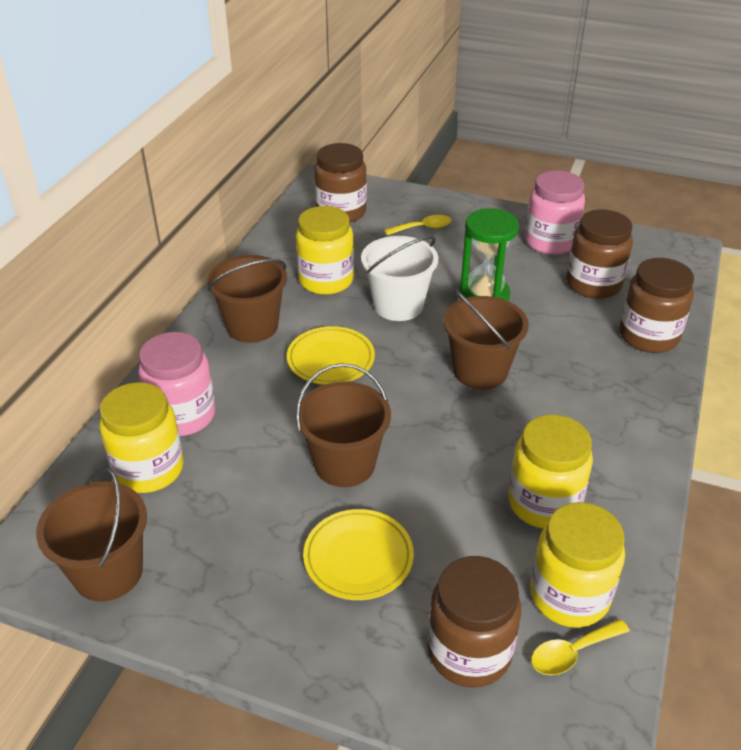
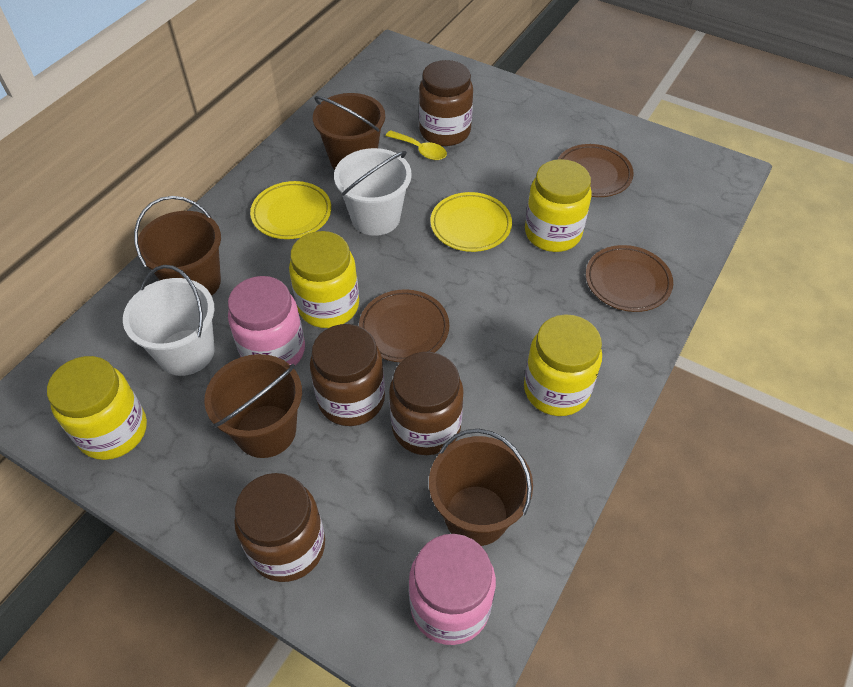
brown plate: none = 0 -> [359,289,449,362] [557,144,634,197] [586,245,673,312] = 3
green hourglass: [460,208,519,301] = 1 -> none = 0
white bucket: [361,236,438,321] = 1 -> [123,265,215,376] [334,148,412,236] = 2
yellow spoon: [384,215,451,235] [531,619,630,675] = 2 -> [386,130,447,160] = 1

